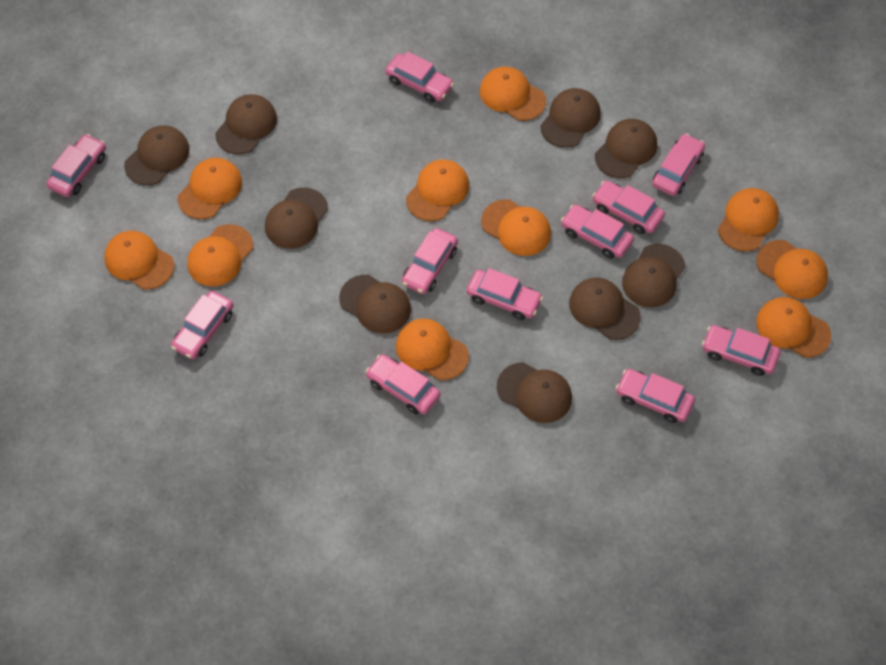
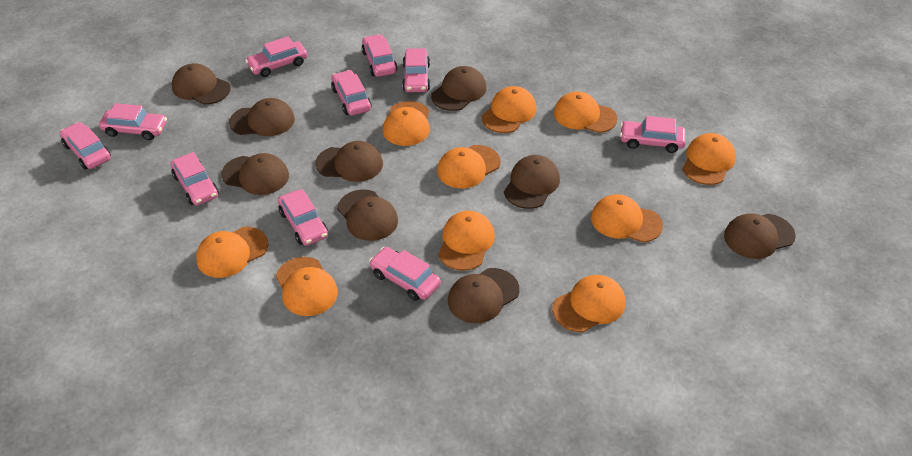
pink car: [46,134,106,197] [171,291,233,359] [366,354,440,414] [385,51,454,103] [402,228,458,294] [467,268,543,320] [561,204,634,259] [592,181,665,234] [616,369,695,423] [652,133,705,196] [702,325,781,376] = 11 -> [60,122,111,169] [99,103,167,140] [171,152,218,205] [245,36,308,77] [278,189,328,246] [331,70,371,116] [361,34,398,77] [369,247,441,301] [402,48,430,92] [620,116,686,153] = 10

